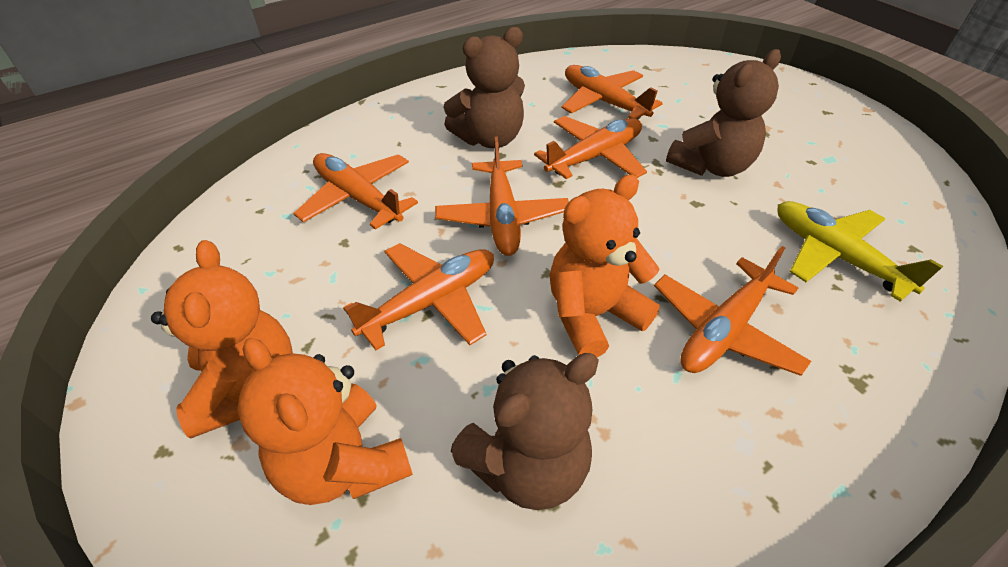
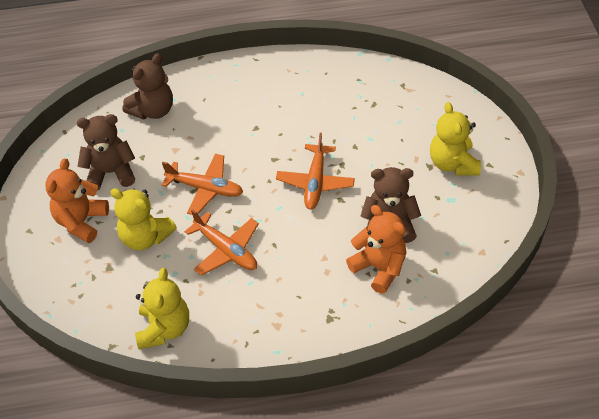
orange plane: [293,153,418,230] [343,243,494,350] [435,137,569,256] [534,116,647,179] [562,65,663,119] [654,246,811,376] = 6 -> [162,154,243,215] [184,209,259,275] [276,133,355,210] = 3
orange teddy bear: [151,240,293,438] [238,338,413,505] [549,174,660,358] = 3 -> [45,158,109,243] [346,205,406,294] = 2
yellow plane: [777,201,943,302] = 1 -> none = 0
yellow teddy bear: none = 0 -> [110,188,177,250] [135,268,189,349] [430,102,481,175] = 3

